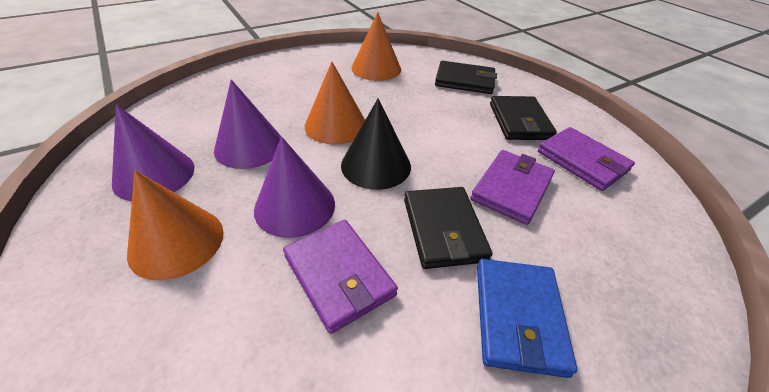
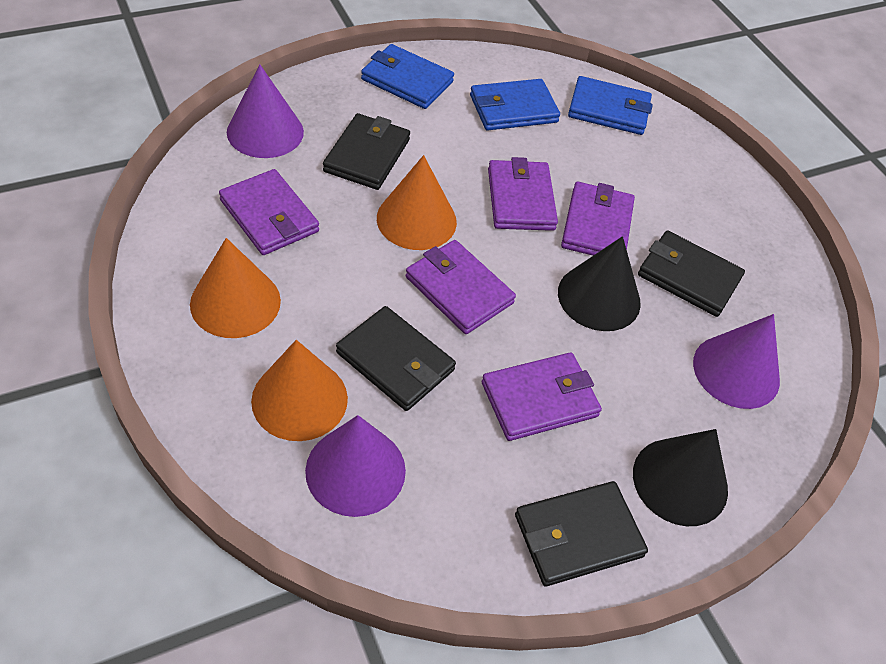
black cone: [341,98,411,190] = 1 -> [558,236,641,331] [633,429,728,526] = 2
black wallet: [404,187,493,269] [435,61,497,94] [490,96,557,140] = 3 -> [323,113,410,190] [336,306,456,411] [515,481,648,586] [638,231,745,317] = 4
blue wallet: [477,259,577,378] = 1 -> [361,44,454,109] [470,79,560,130] [568,76,653,135] = 3
purple wallet: [283,220,398,334] [470,150,555,225] [538,127,635,191] = 3 -> [219,169,319,255] [406,240,516,334] [482,352,602,441] [488,157,558,231] [561,182,635,256] = 5

